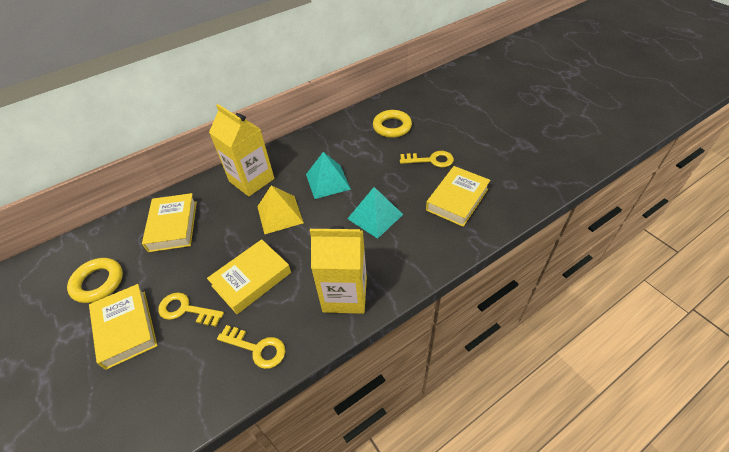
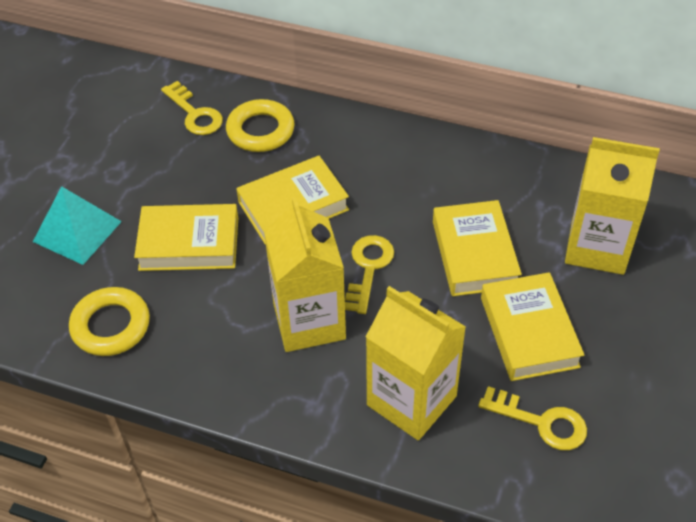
turquoise pyramid: [306,152,351,199] [347,187,403,239] = 2 -> [33,186,122,265] = 1
yellow carton: [209,104,274,196] [310,226,367,314] = 2 -> [264,197,346,352] [366,286,466,440] [565,137,660,275] = 3
yellow pyramid: [257,185,304,235] = 1 -> none = 0

